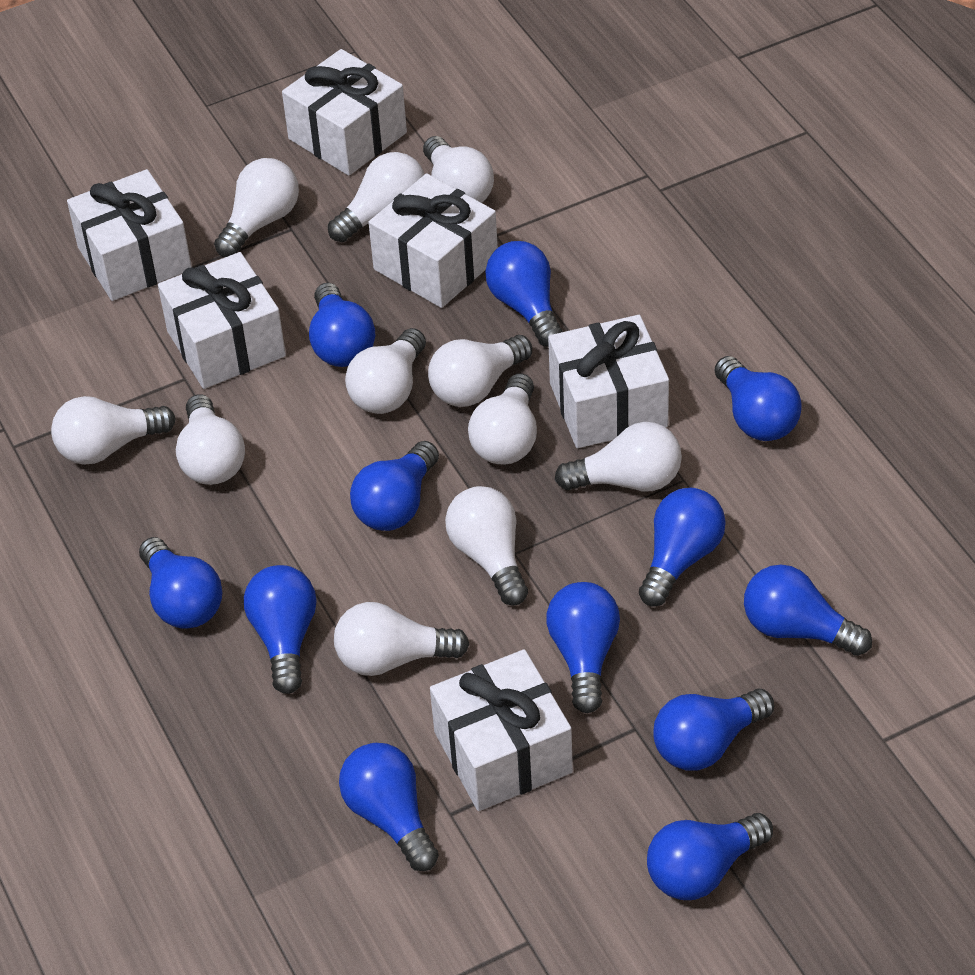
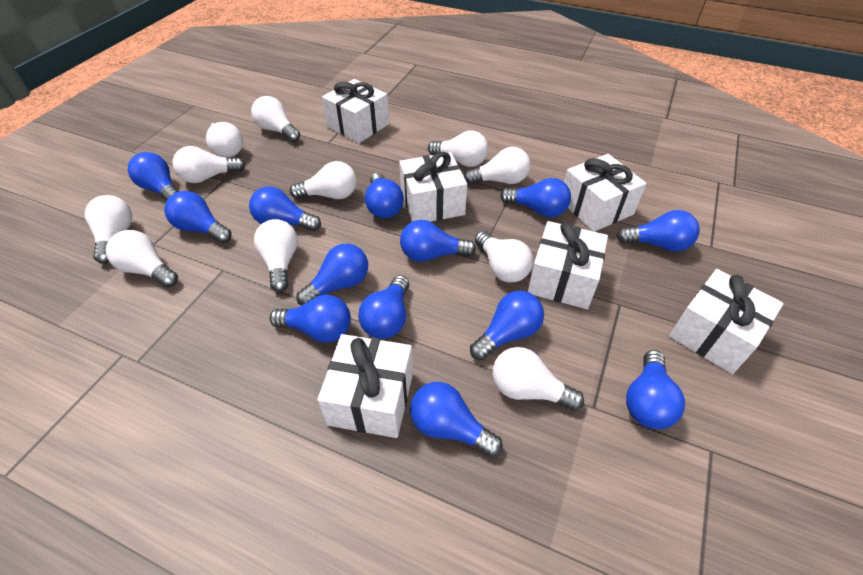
blue light bulb: [139,537,222,629] [244,565,317,694] [309,283,375,367] [339,743,439,871] [350,441,439,531] [485,241,563,347] [546,582,620,713] [639,488,726,607] [647,813,773,900] [653,689,774,770] [714,356,802,441] [744,565,872,656] = 12 -> [128,152,179,201] [164,191,232,243] [249,186,321,231] [269,295,351,343] [296,244,368,306] [358,275,409,339] [365,173,404,218] [400,220,476,262] [410,382,503,457] [470,291,544,360] [500,178,571,217] [616,210,700,252] [626,350,685,429] = 13

